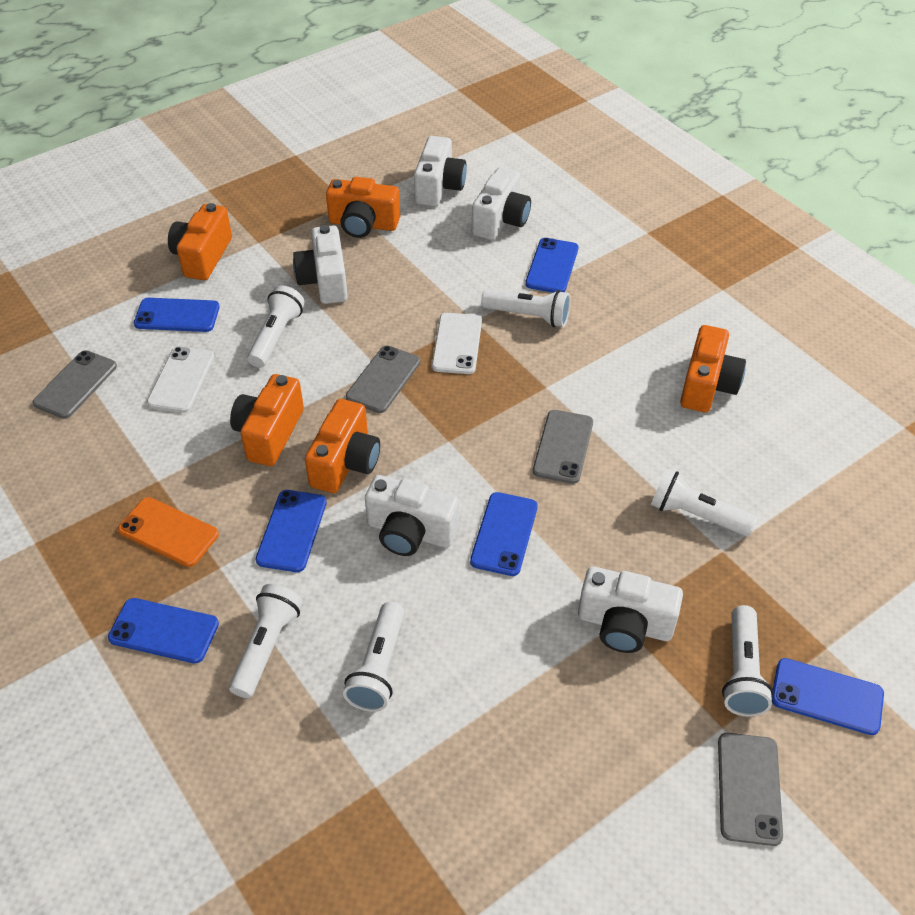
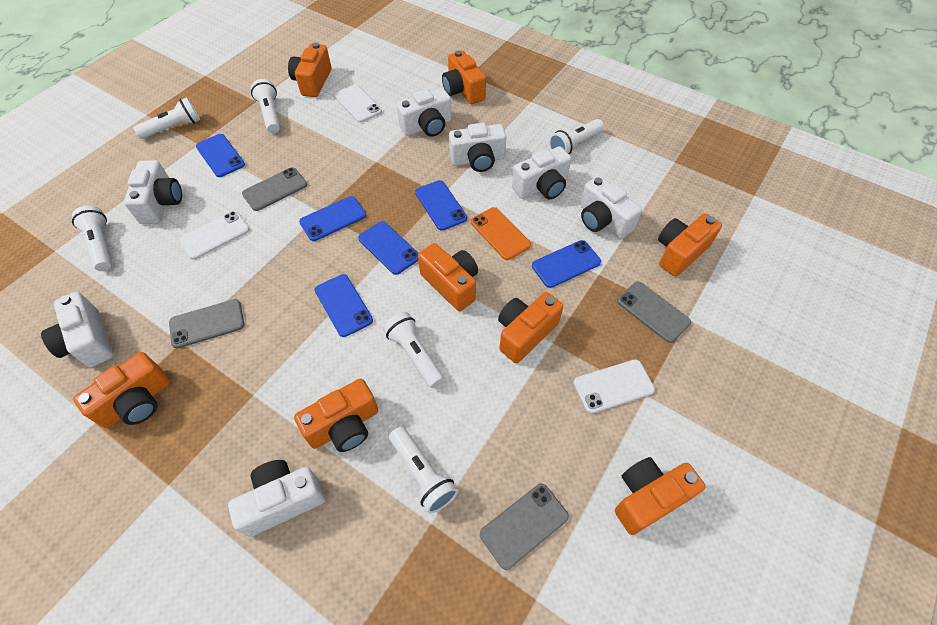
orange camera: [168,203,232,280] [230,374,304,466] [305,399,380,493] [326,177,400,238] [680,325,746,412] = 5 -> [73,352,170,428] [288,43,331,97] [294,378,378,452] [418,243,478,311] [442,51,486,104] [498,292,563,363] [615,457,706,535] [658,213,722,277] = 8
white camera: [293,225,348,304] [365,475,459,556] [414,136,467,207] [472,167,531,240] [578,566,683,653] = 5 -> [41,292,113,367] [124,160,182,224] [228,460,325,537] [396,88,452,137] [449,123,507,172] [512,146,571,199] [580,176,642,239] = 7
white phone: [147,347,214,413] [432,313,482,374] = 2 -> [179,211,250,260] [334,84,382,123] [573,359,655,414] = 3

